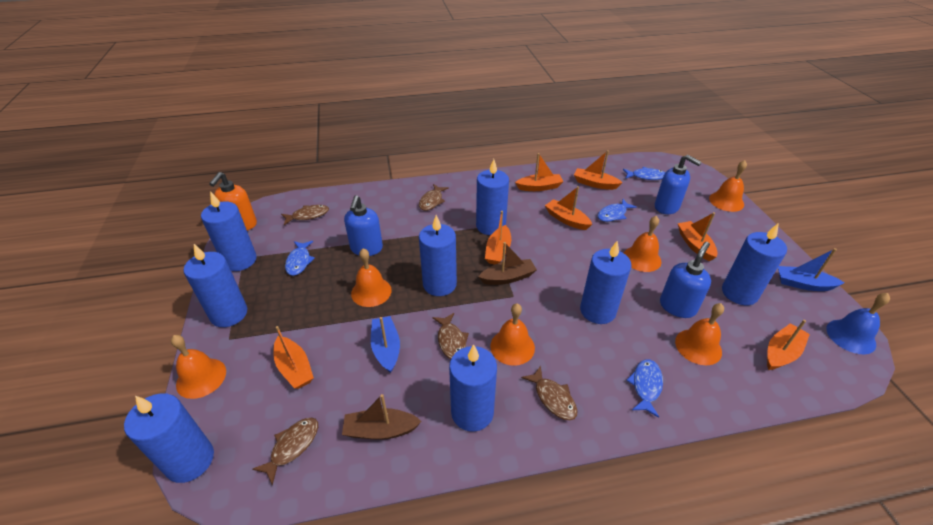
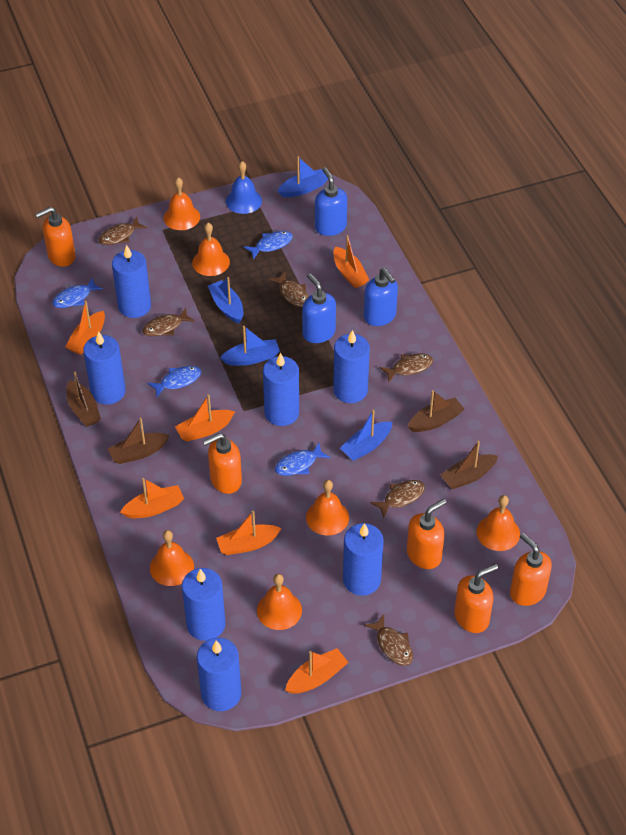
blue boat: [371,316,400,373] [778,248,845,291] = 2 -> [208,277,243,324] [220,326,280,366] [278,156,328,197] [340,409,392,461] = 4
blue candle: [124,393,214,483] [183,244,247,327] [201,191,257,271] [419,215,457,296] [449,344,497,432] [476,159,509,235] [580,241,632,324] [722,223,787,305] = 8 -> [83,331,126,405] [112,245,151,318] [182,568,226,641] [197,638,241,711] [263,353,299,426] [333,330,370,403] [343,523,384,596] = 7
brown boat: [342,394,422,440] [478,242,537,285] = 2 -> [66,371,101,427] [108,418,170,464] [408,390,464,432] [440,441,498,489] = 4
brown fish: [252,418,318,485] [281,205,329,225] [419,184,449,211] [433,313,469,359] [521,366,577,420] = 5 -> [99,216,147,245] [142,308,195,336] [269,271,309,307] [364,614,413,666] [370,480,425,518] [380,353,433,382] = 6
orange boat: [274,326,314,389] [485,211,511,265] [515,153,564,191] [545,186,592,230] [574,150,623,190] [678,212,718,261] [767,320,810,370] = 7 -> [65,301,105,355] [120,478,184,518] [175,394,235,442] [216,510,282,555] [285,648,349,694] [333,235,369,288] = 6
orange soap dispenser: [209,172,257,230] = 1 -> [35,207,76,267] [203,433,242,494] [407,499,447,569] [454,564,498,633] [510,533,552,606] = 5

